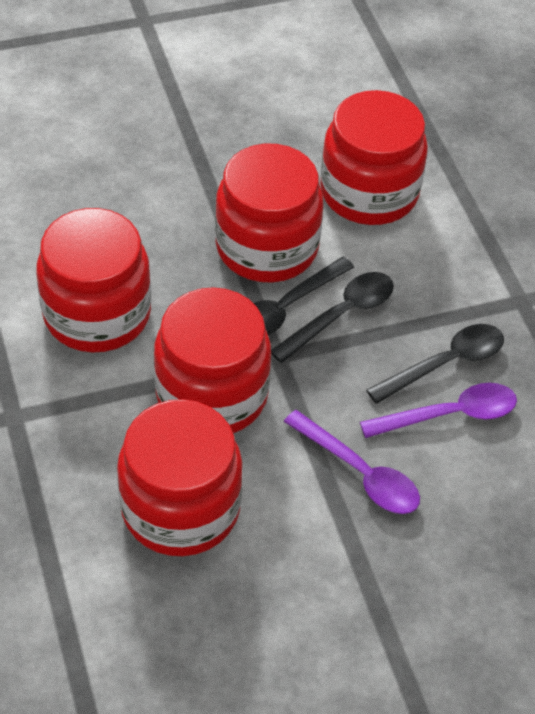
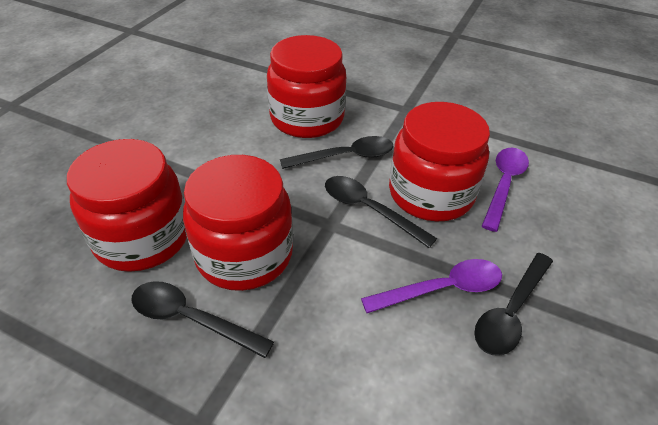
black spoon: [253,257,354,336] [271,272,394,363] [366,324,504,404] = 3 -> [131,281,274,358] [280,136,393,169] [325,176,437,248] [474,253,553,356] = 4
red jar: [36,208,151,353] [117,399,243,556] [154,287,271,433] [215,143,323,282] [320,90,428,225] = 5 -> [67,139,187,272] [183,155,293,291] [267,35,346,138] [389,102,490,221] = 4

